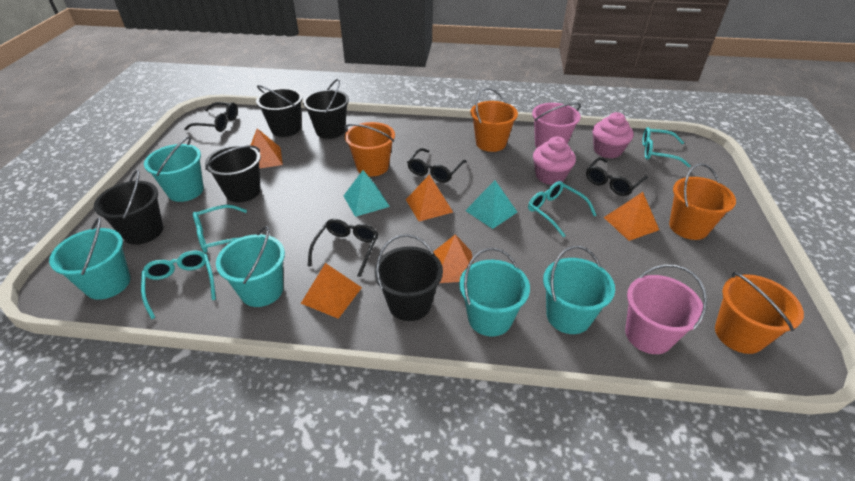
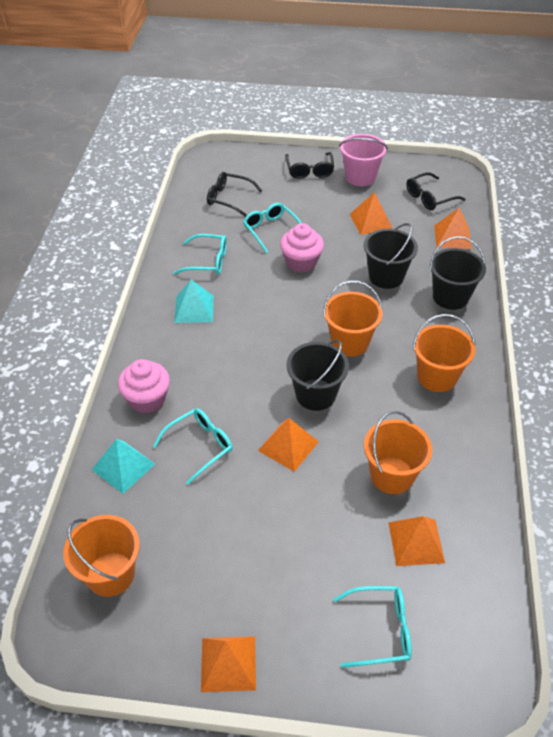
black bucket: [94,169,163,245] [205,144,261,203] [256,85,303,137] [303,79,349,139] [374,234,443,321] = 5 -> [287,340,349,411] [364,223,418,289] [430,236,486,310] = 3
black glasses: [184,102,238,132] [308,219,378,277] [407,148,467,183] [586,157,648,196] = 4 -> [207,172,262,217] [285,152,334,179] [406,172,466,210] = 3
pink bucket: [532,103,581,148] [625,264,707,354] = 2 -> [339,134,388,186] = 1
turquoise bucket: [49,218,131,300] [144,136,204,202] [216,226,285,307] [459,248,530,336] [543,246,615,334] = 5 -> none = 0

